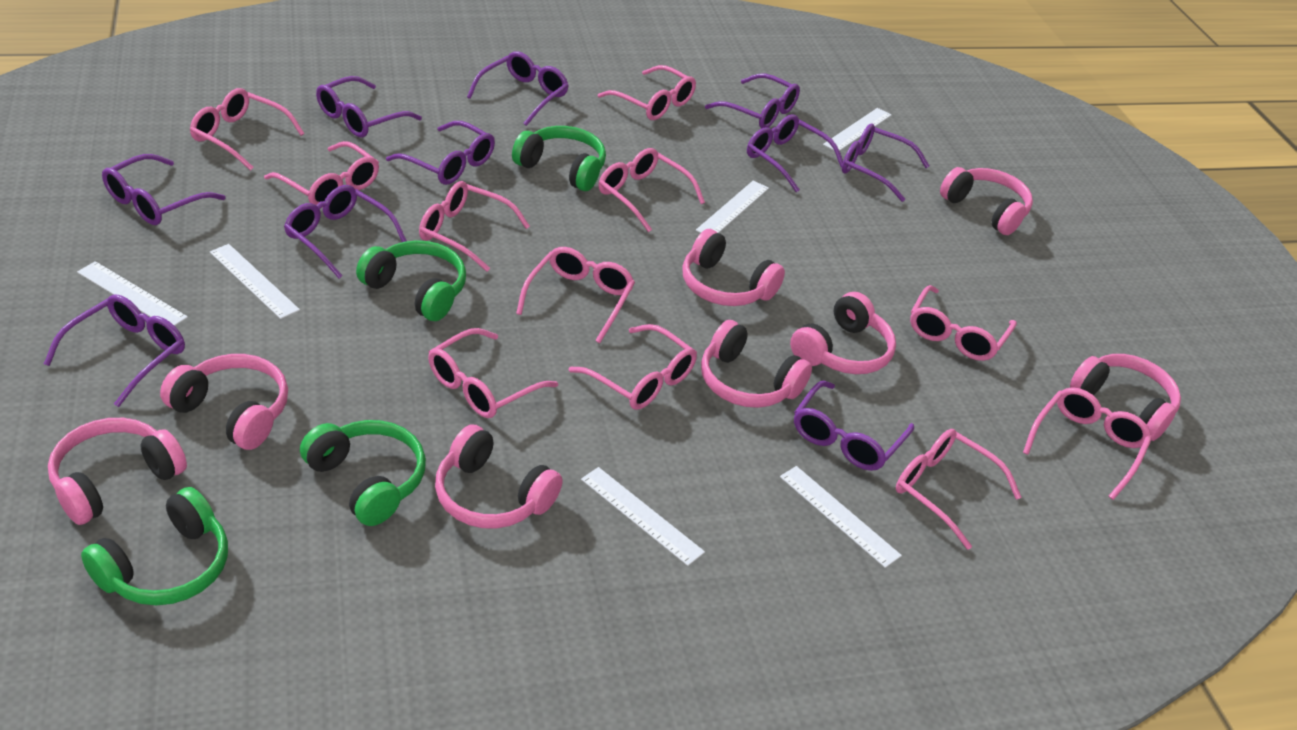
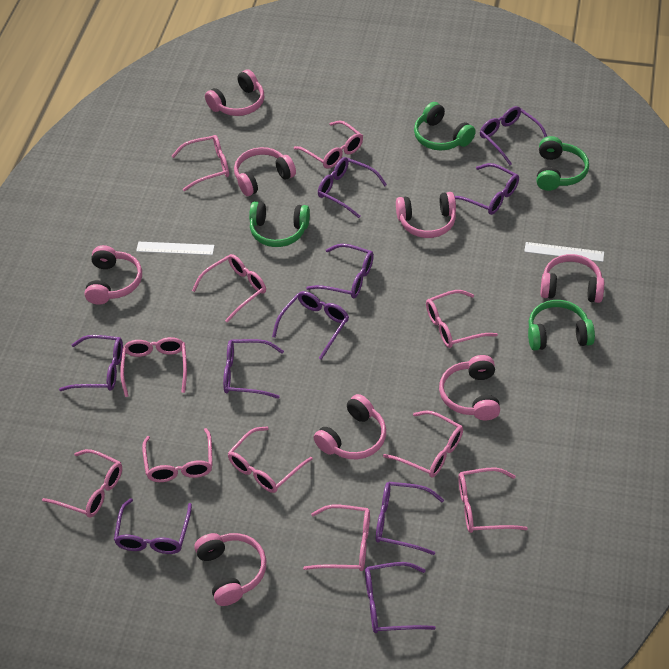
white ruler: [77,261,188,326] [210,244,300,319] [581,467,705,566] [696,181,769,233] [780,466,902,568] [823,108,891,151] = 6 -> [136,242,215,255] [524,242,604,262] = 2

